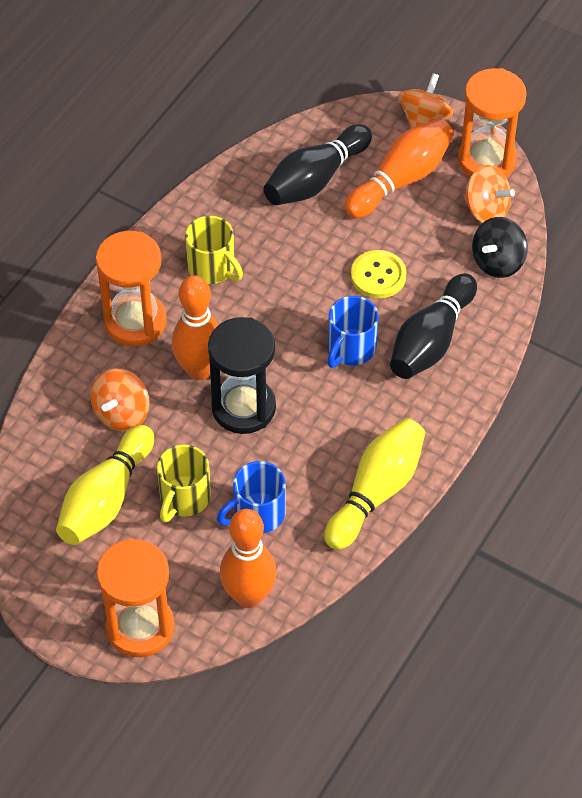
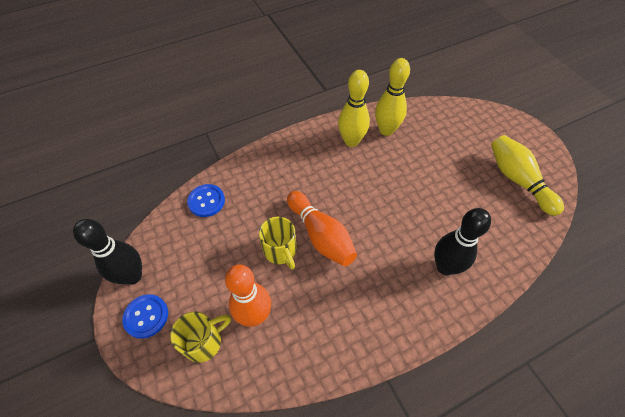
black hourglass: [208,317,276,434] = 1 -> none = 0
black spinning top: [472,217,528,278] = 1 -> none = 0
blue button: none = 0 -> [122,294,168,339] [187,184,225,217] = 2
blue mug: [217,461,286,533] [327,296,379,368] = 2 -> none = 0
orange bowling pin: [172,275,218,380] [220,509,277,608] [344,118,454,219] = 3 -> [225,265,271,327] [287,191,357,266] = 2
orange hourglass: [96,231,167,346] [96,538,175,657] [458,68,527,177] = 3 -> none = 0
orange spinning top: [91,369,149,431] [398,73,453,128] [464,165,515,223] = 3 -> none = 0
yellow bowling pin: [56,425,154,545] [324,418,425,550] = 2 -> [338,70,370,147] [375,58,410,136] [491,135,564,216] = 3
yellow button: [351,250,406,298] = 1 -> none = 0

